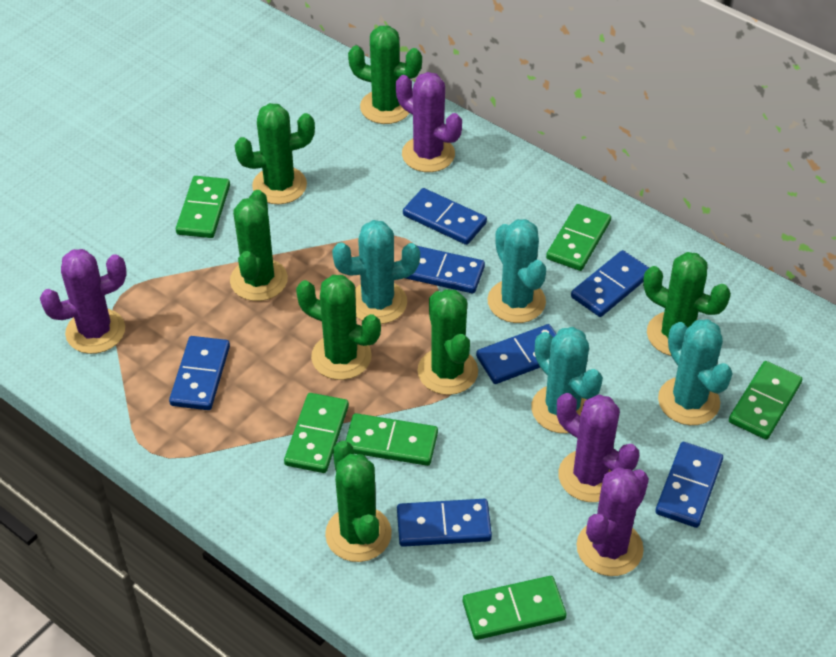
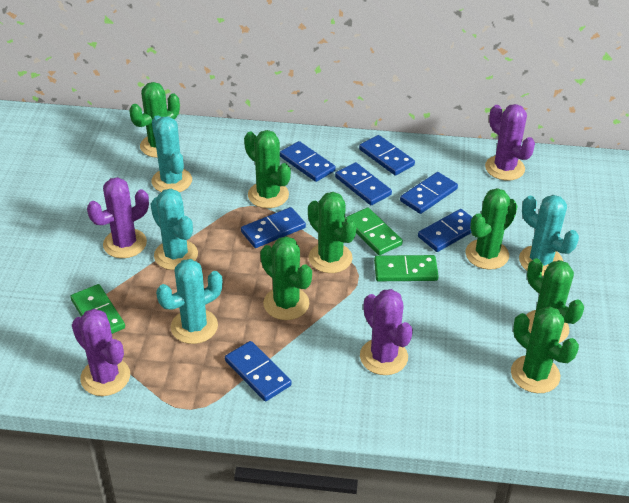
green domino: [176,176,230,238] [284,393,349,473] [345,413,438,466] [463,576,567,640] [546,204,611,271] [729,361,802,440] = 6 -> [70,284,125,334] [345,207,403,255] [374,255,439,281] = 3

